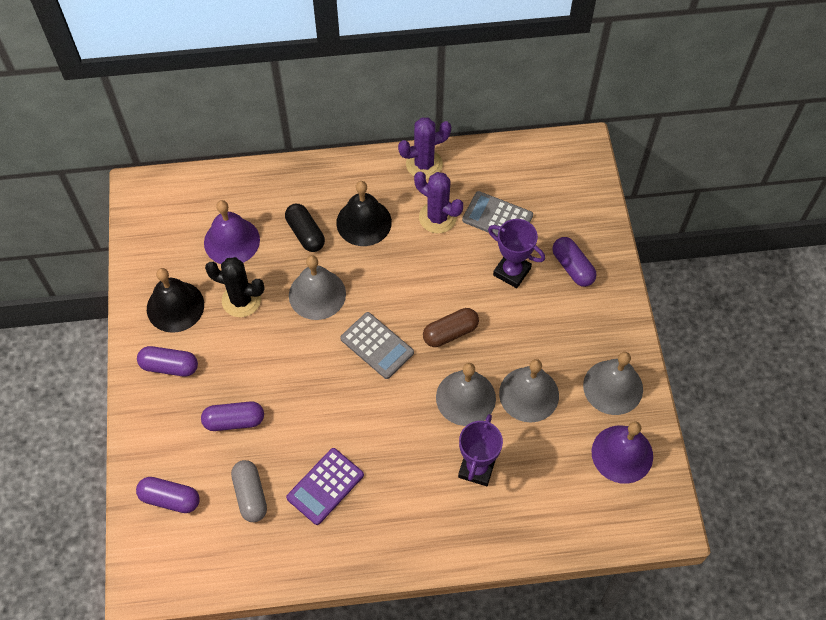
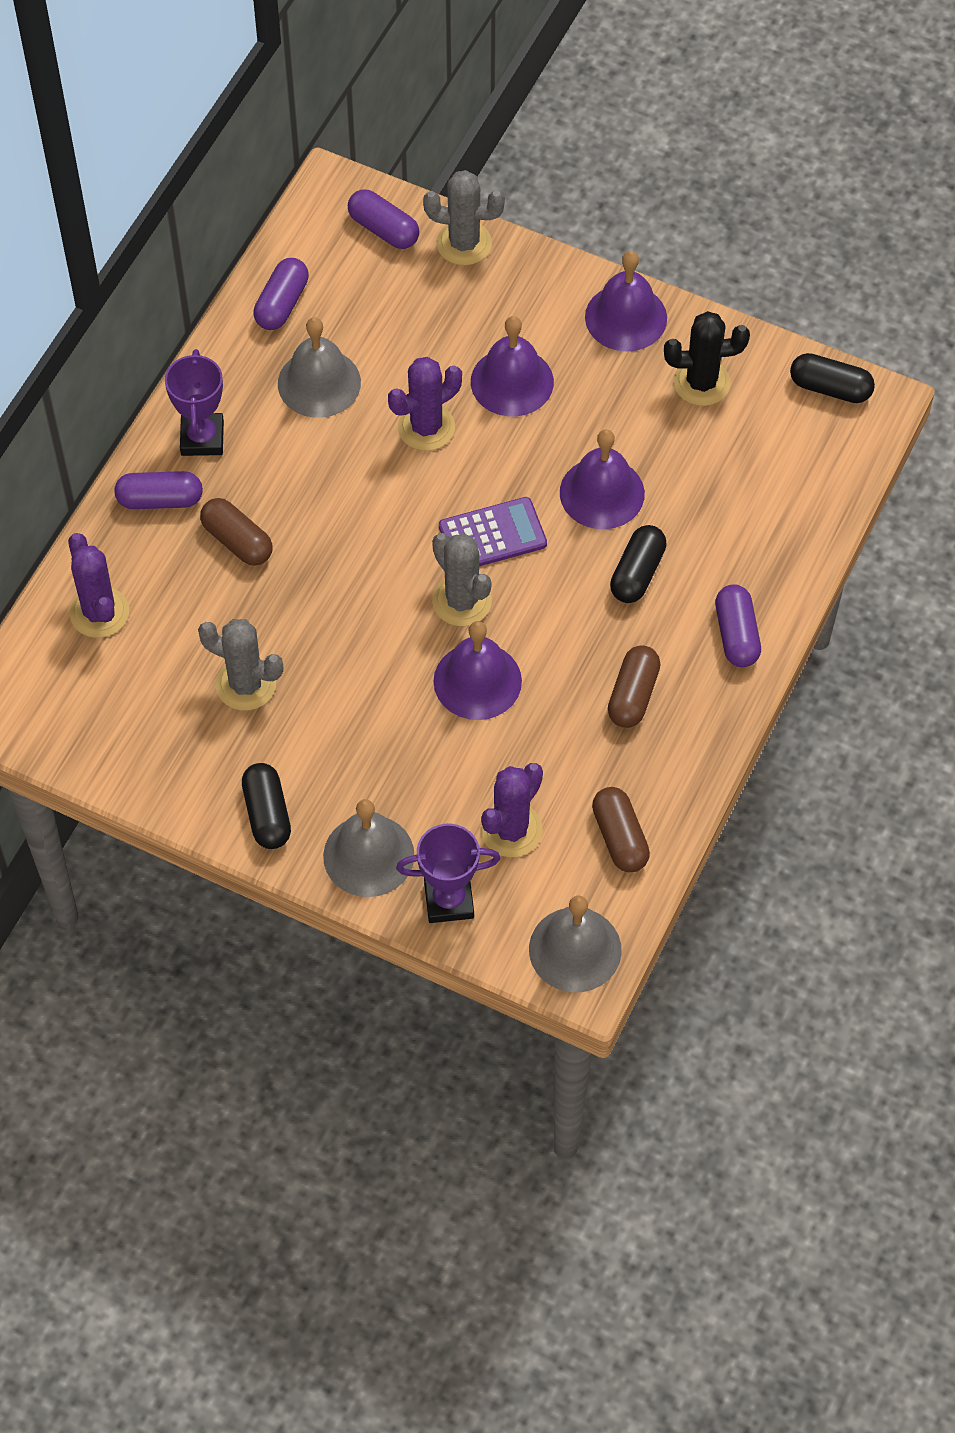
black bell: [147,268,204,333] [336,181,392,246] = 2 -> none = 0
black capsule: [285,204,325,252] = 1 -> [242,763,291,849] [610,525,667,603] [790,353,875,403] = 3
brown capsule: [423,308,479,347] = 1 -> [200,498,273,566] [592,787,650,872] [608,645,660,728] = 3
grey bell: [289,255,346,320] [436,363,496,426] [499,359,559,423] [583,352,643,415] = 4 -> [278,317,361,418] [323,799,414,897] [529,895,622,992] = 3
grey cactus: none = 0 -> [198,619,283,711] [423,170,505,265] [432,533,492,626] = 3
grey calculator: [340,312,414,379] [462,191,533,236] = 2 -> none = 0
grey capsule: [231,460,267,522] = 1 -> none = 0
purple bell: [204,200,260,264] [592,421,653,484] = 2 -> [434,621,522,720] [471,316,554,416] [560,429,645,529] [585,251,667,352] = 4
purple cactus: [398,117,451,179] [414,172,463,233] = 2 -> [68,533,129,638] [388,357,462,451] [481,763,543,857] = 3

